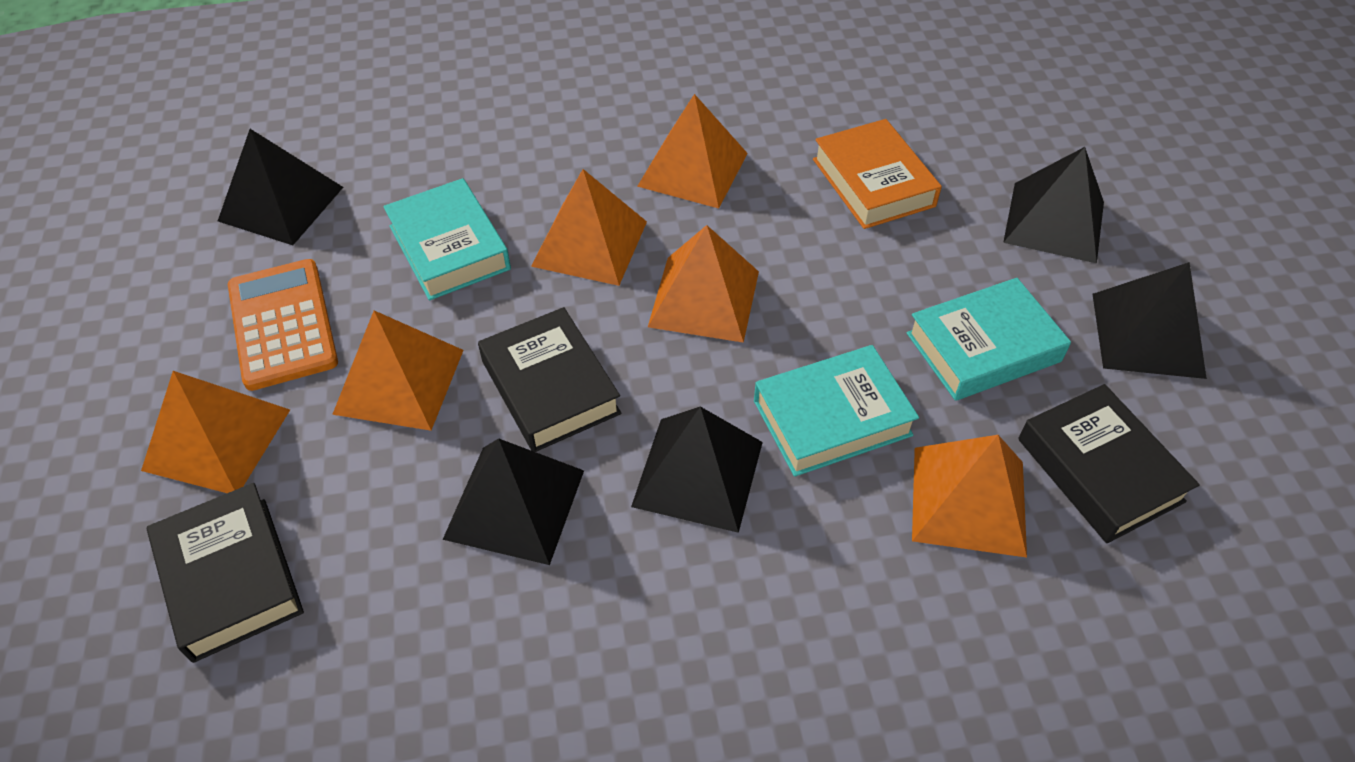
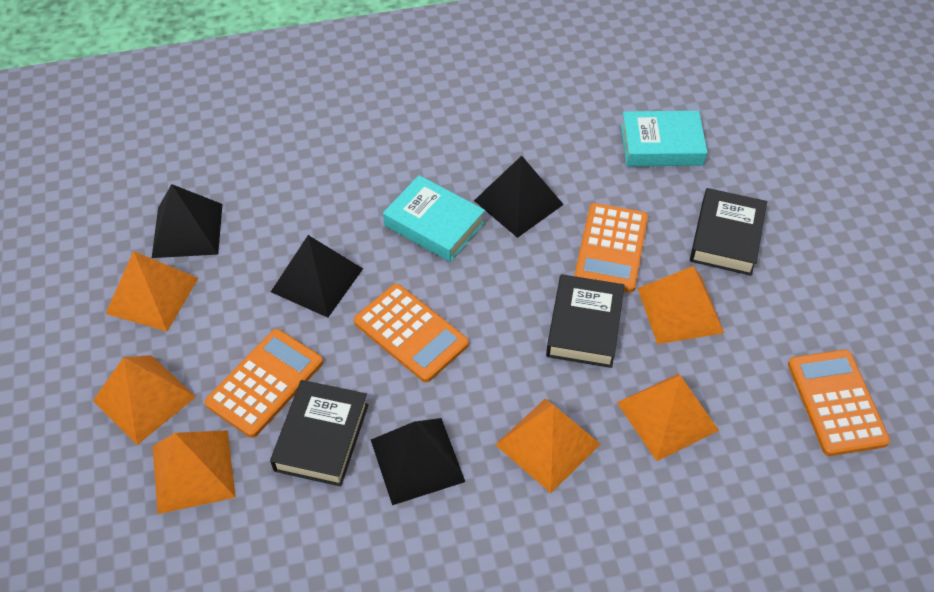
black pyramid: [218,129,343,245] [443,438,584,565] [631,406,763,533] [1003,147,1104,263] [1093,262,1207,379] = 5 -> [152,184,223,258] [271,235,363,318] [371,418,465,505] [474,156,564,238] = 4
orange book: [813,119,942,229] = 1 -> none = 0
orange calculator: [228,259,338,391] = 1 -> [205,329,323,438] [354,284,469,382] [574,203,648,292] [788,350,890,456] = 4
turquoise book: [383,178,511,300] [754,345,919,477] [907,278,1071,401] = 3 -> [383,175,485,262] [621,111,707,166] = 2

